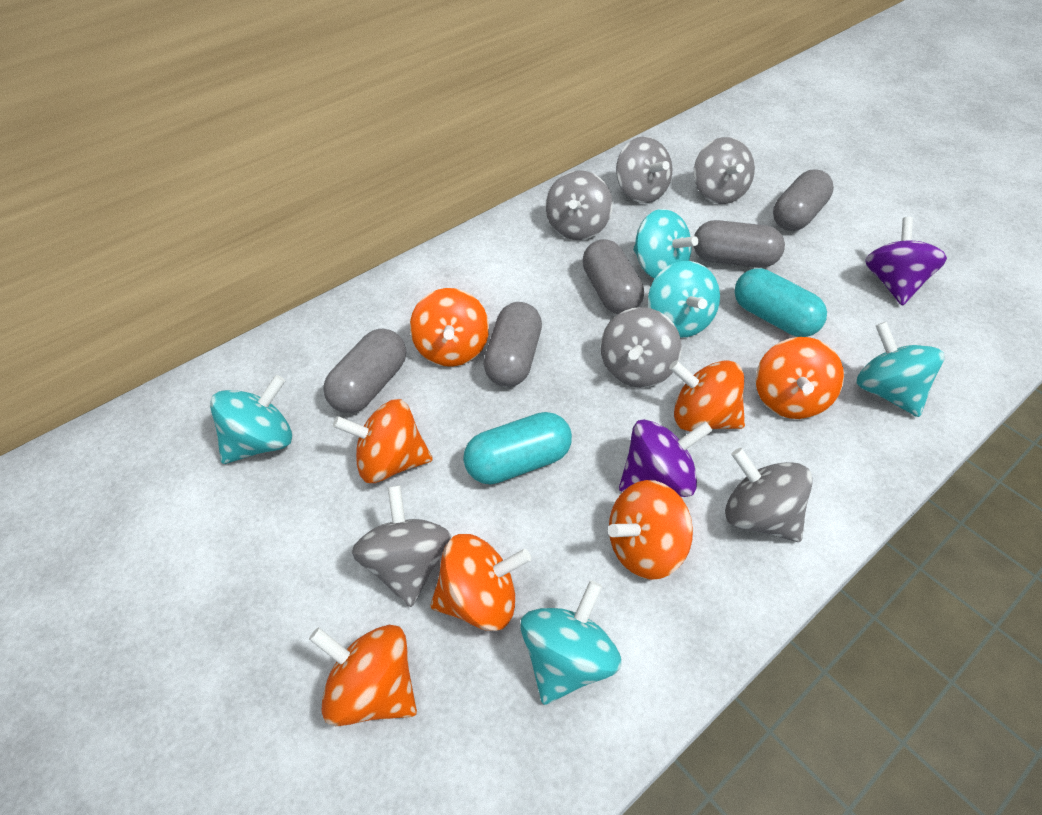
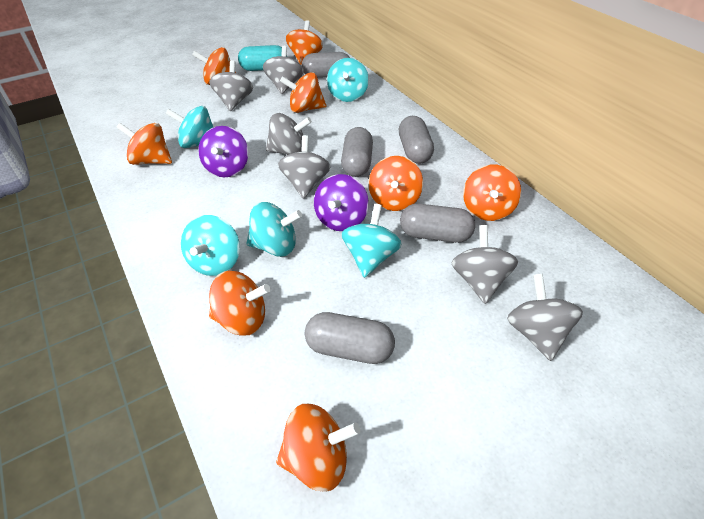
orange spinning top: [309,625,417,726] [333,399,433,483] [410,288,489,367] [430,534,531,631] [608,480,693,580] [669,360,745,432] [756,337,844,419] = 7 -> [116,123,172,165] [192,47,236,85] [209,271,270,336] [276,404,360,492] [280,72,326,113] [286,20,323,65] [368,156,423,211] [463,165,521,221] = 8
turquoise capsule: [463,412,572,485] [734,268,827,337] = 2 -> [238,45,282,71] = 1

